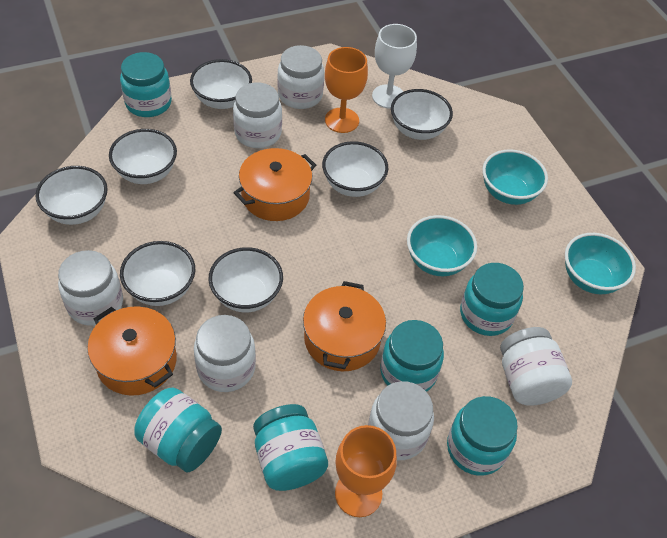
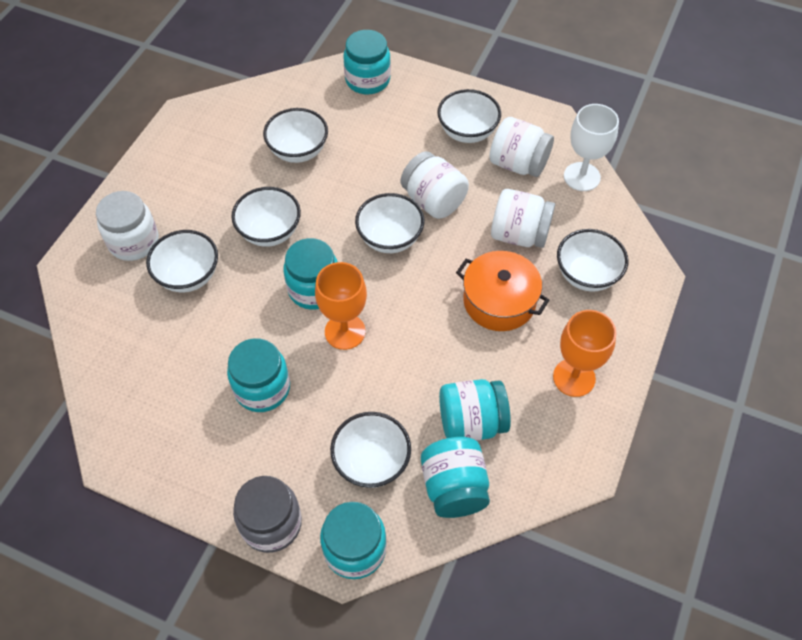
grey jar: none = 0 -> [233,476,302,553] = 1
orange pot: [87,306,177,396] [234,148,316,221] [303,281,386,371] = 3 -> [456,251,549,331] = 1
turquoise bowl: [407,215,477,276] [482,149,548,205] [565,233,636,294] = 3 -> none = 0
white jar: [58,250,123,326] [194,315,256,392] [233,82,282,148] [277,45,324,109] [368,381,434,460] [500,327,572,406] = 6 -> [96,191,159,261] [401,151,469,219] [489,117,554,177] [491,189,555,248] = 4

